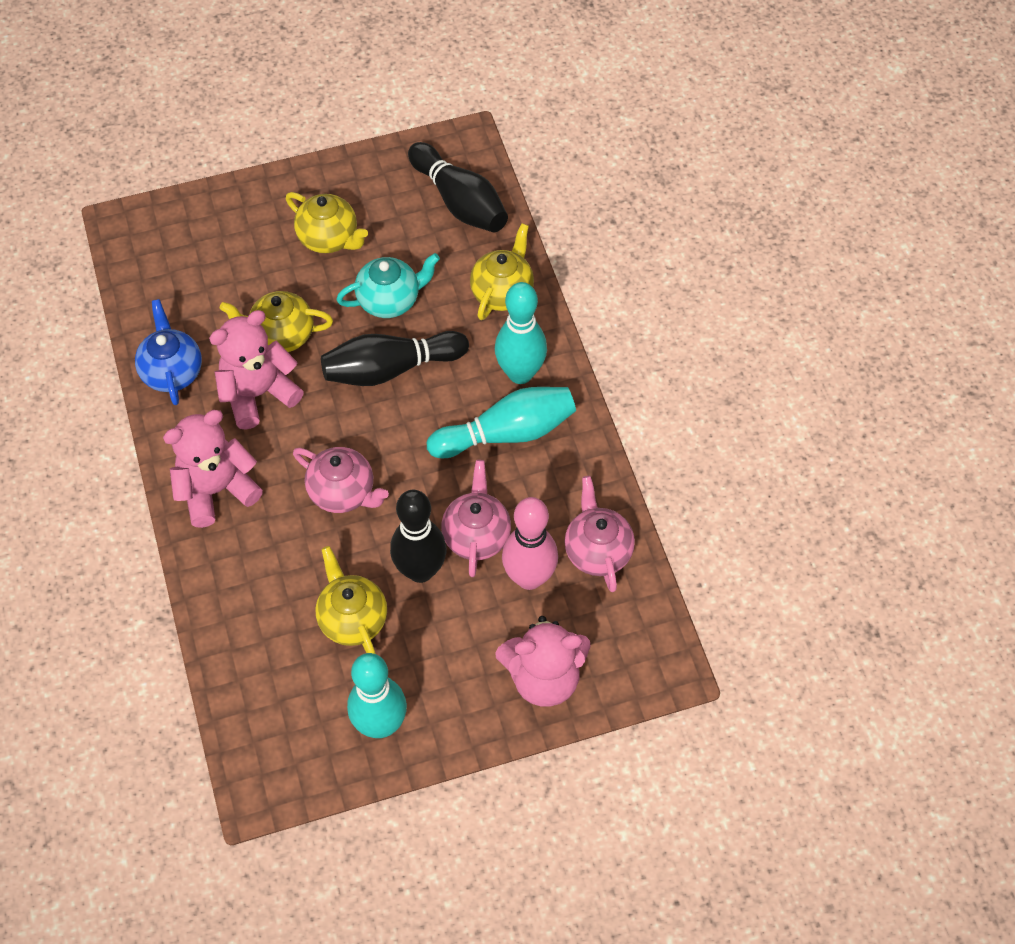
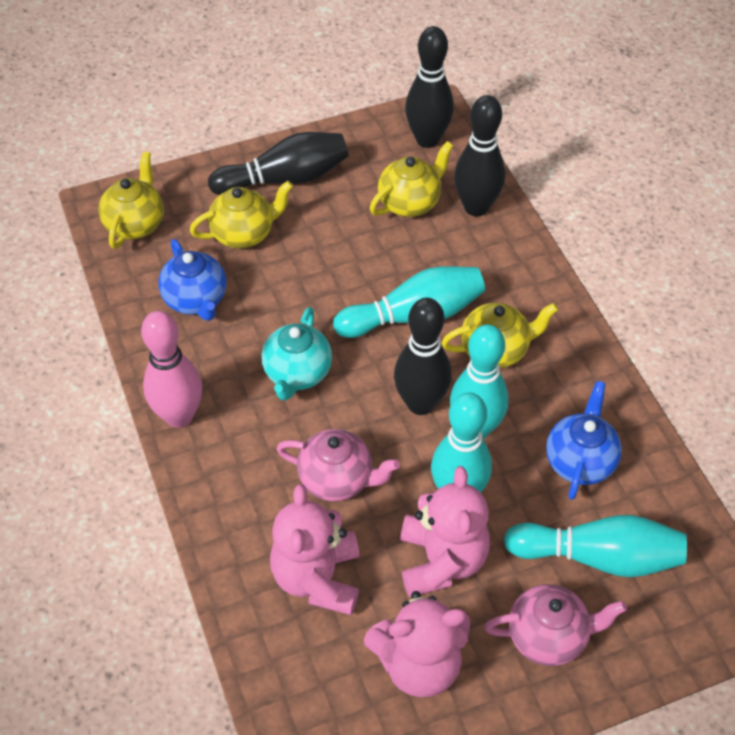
black bowling pin: [321,331,469,386] [390,490,447,583] [408,142,508,232] = 3 -> [208,132,348,195] [394,298,451,415] [405,26,454,148] [454,95,505,216] = 4
blue teapot: [135,299,202,405] = 1 -> [158,239,226,321] [546,381,622,500] = 2
pink teapot: [293,447,389,513] [441,460,511,577] [564,476,635,592] = 3 -> [276,429,400,501] [484,584,627,666] = 2
turquoise bowling pin: [347,653,407,738] [427,387,576,458] [495,282,547,384] = 3 -> [333,266,485,338] [431,392,492,492] [450,324,509,439] [504,515,687,577] = 4

